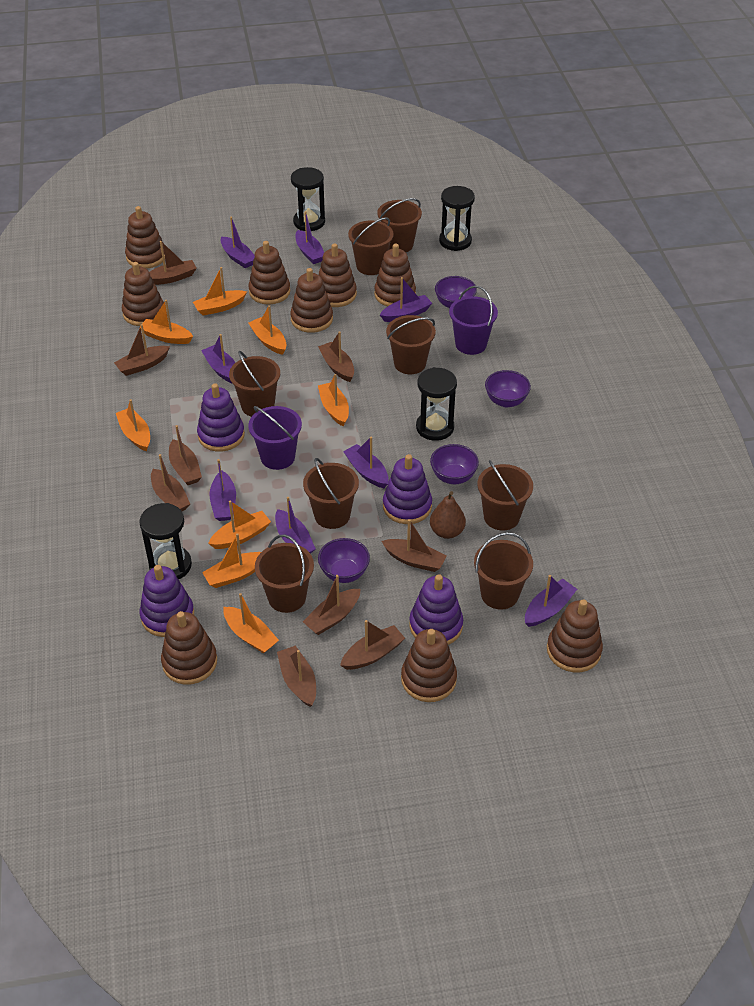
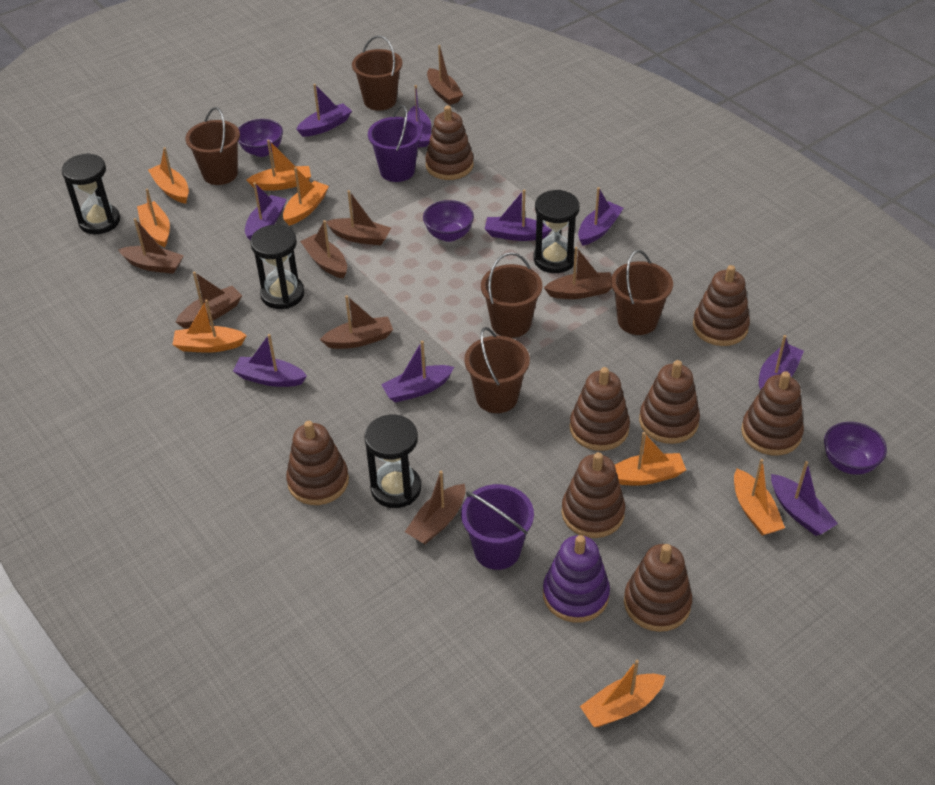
brown boat: [114,324,170,376] [149,241,197,285] [151,454,190,511] [169,425,202,485] [277,646,316,707] [303,575,361,635] [318,331,354,382] [340,620,405,670] [382,519,447,572] = 9 -> [118,218,184,274] [176,271,242,329] [300,220,347,279] [320,295,393,349] [326,190,391,245] [405,471,465,544] [427,45,463,105] [544,247,612,299] = 8
brown bucket: [229,351,280,417] [255,535,314,613] [303,458,359,529] [348,217,394,275] [377,198,422,252] [386,315,436,374] [474,532,533,610] [477,460,533,531] = 8 -> [185,107,240,185] [352,36,402,111] [464,327,530,413] [481,252,542,338] [611,250,673,335] = 5
brown pear: [430,491,466,539] = 1 -> none = 0
brown stacking toy: [122,262,164,326] [125,206,165,269] [161,611,217,685] [248,241,290,305] [290,268,333,333] [319,243,357,307] [374,244,416,306] [401,629,457,702] [547,599,603,672] = 9 -> [286,421,349,505] [425,105,474,180] [561,452,625,538] [570,367,630,451] [624,544,692,632] [639,360,700,444] [693,265,750,346] [741,371,804,455] = 8
purple boat: [201,334,236,383] [209,459,236,521] [220,217,255,268] [275,497,316,554] [295,211,324,264] [343,437,389,488] [380,277,432,322] [525,575,577,627] = 8 -> [233,334,307,387] [245,182,287,241] [296,84,352,137] [381,341,454,403] [407,85,431,148] [485,189,551,241] [578,187,623,246] [759,335,804,390] [771,461,838,536] = 9
purple bowl: [318,538,370,583] [430,444,479,484] [435,276,477,308] [485,370,531,407] = 4 -> [238,119,283,157] [423,200,474,242] [824,422,887,475] = 3
purple stacking toy: [140,565,194,637] [197,383,245,452] [383,454,432,524] [409,574,463,645] = 4 -> [543,535,610,623] = 1

